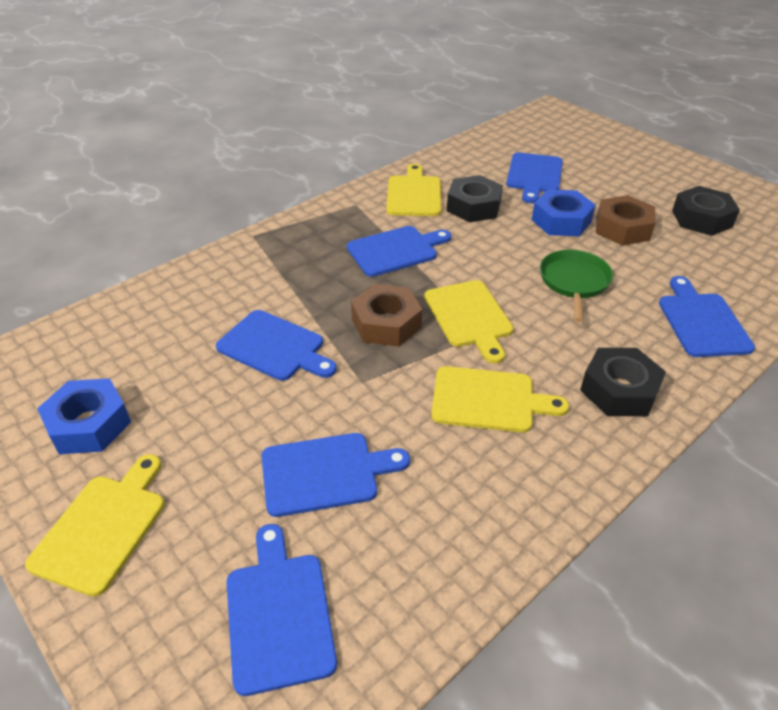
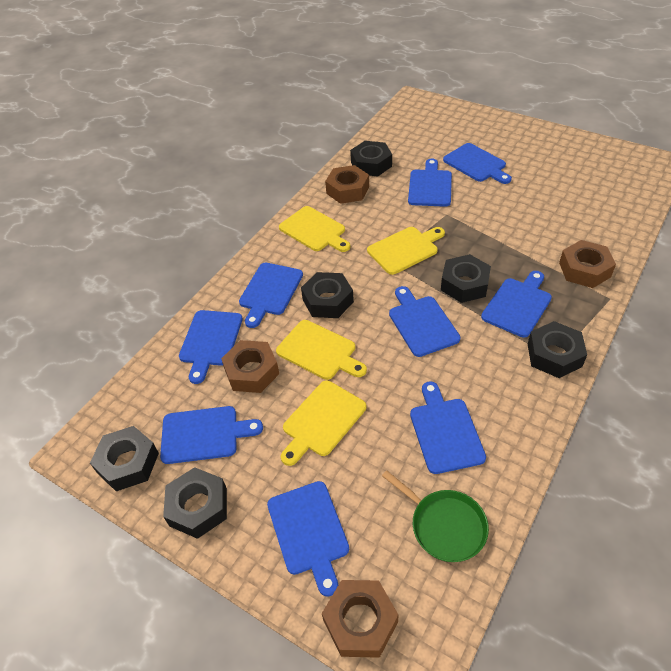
black nut: [447,175,503,222] [580,348,666,416] [672,186,740,236] = 3 -> [90,426,159,491] [163,467,227,539] [301,272,354,318] [350,141,392,176] [441,254,491,303] [528,321,587,378] = 6
blue cutting board: [216,310,337,381] [227,524,337,696] [262,433,410,517] [347,226,451,277] [506,152,563,203] [659,276,755,357] = 6 -> [160,406,263,464] [179,310,243,384] [239,263,303,328] [267,481,349,597] [389,286,461,357] [408,159,452,207] [410,381,486,474] [443,143,512,184] [481,271,552,338] = 9
blue nut: [37,378,131,454] [532,189,596,236] = 2 -> none = 0
brown nut: [351,284,422,347] [596,195,656,246] = 2 -> [221,340,279,393] [322,580,399,658] [325,165,369,204] [559,240,616,288] = 4

